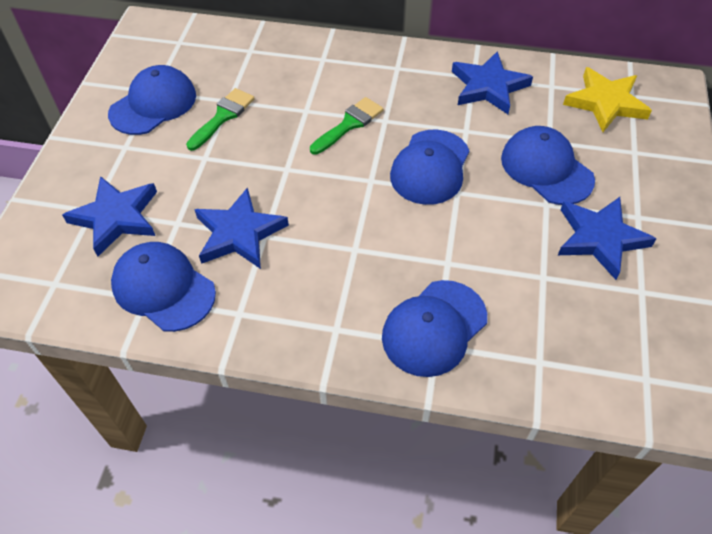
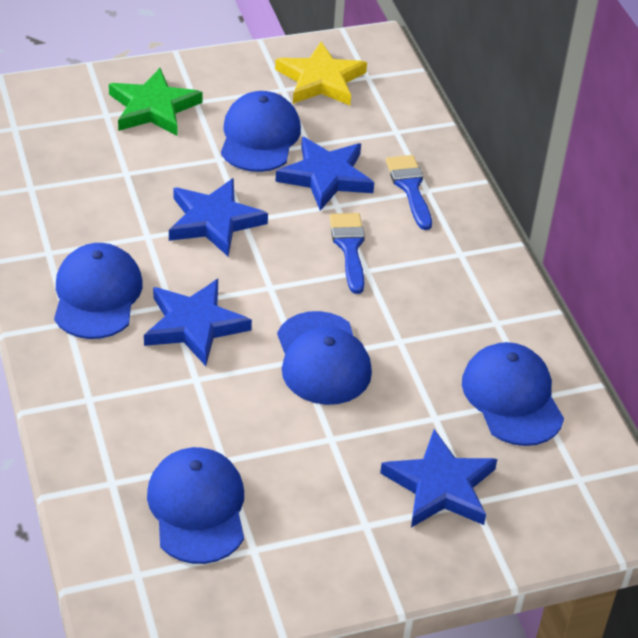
blue brush: none = 0 -> [330,213,365,294] [386,155,432,230] = 2
green brush: [186,88,255,151] [310,97,383,155] = 2 -> none = 0
green star: none = 0 -> [109,68,202,136] = 1

